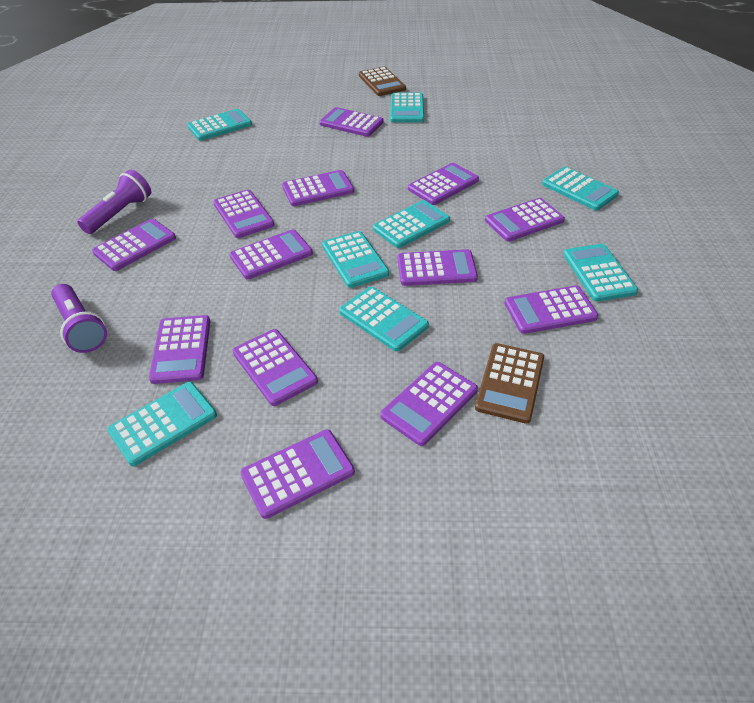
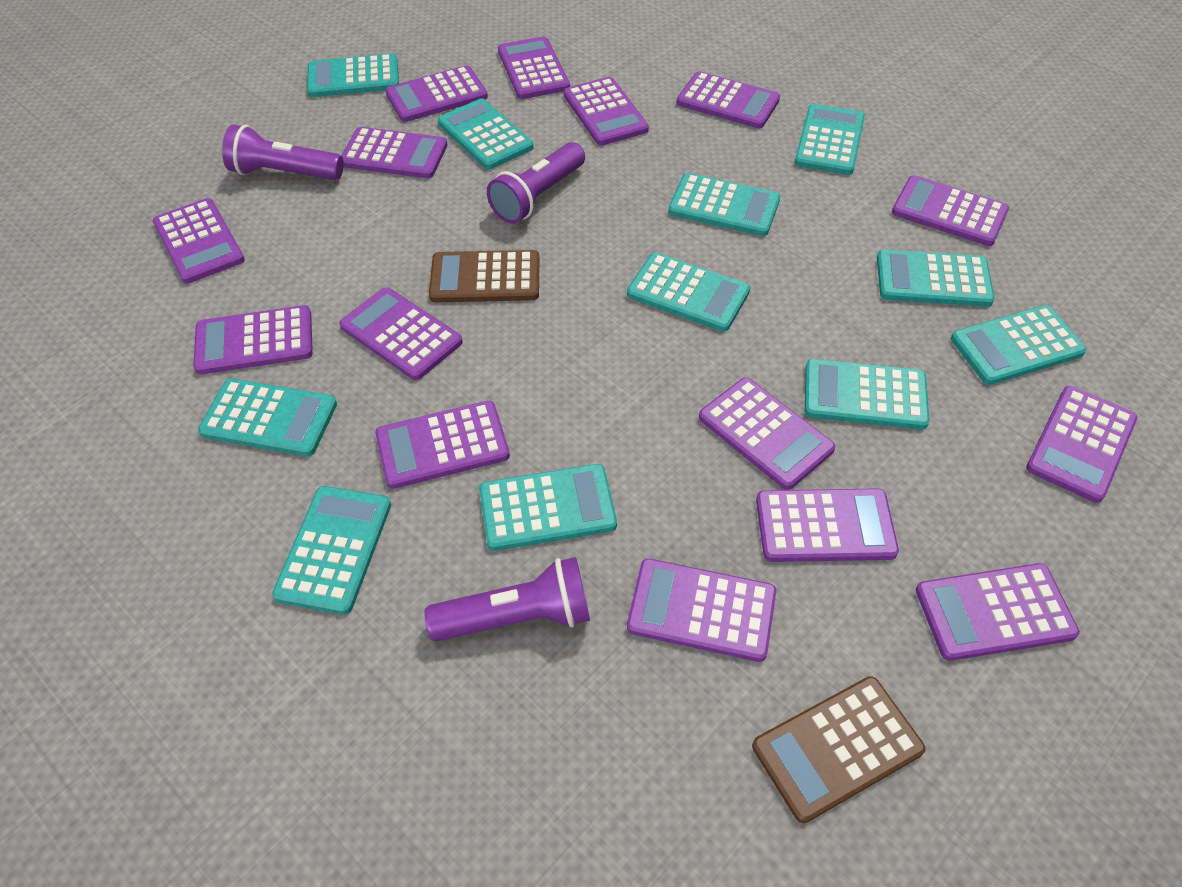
purple calculator: [92,219,176,271] [149,315,210,384] [213,189,274,238] [230,229,313,279] [232,329,318,406] [240,429,355,519] [282,170,354,206] [319,107,383,137] [380,362,478,446] [398,249,478,286] [408,163,479,205] [485,198,565,241] [505,285,598,334] = 13 -> [153,198,245,284] [193,305,313,375] [339,287,463,380] [341,127,448,178] [375,401,510,489] [386,65,488,122] [498,36,570,99] [564,77,649,146] [627,558,776,662] [677,71,780,128] [699,377,835,490] [756,488,899,562] [892,175,1009,246] [916,563,1080,661] [1026,386,1137,503] = 15
purple flashlight: [51,284,107,353] [77,170,151,234] = 2 -> [222,124,344,180] [424,557,590,641] [487,142,585,224] = 3
turquoise calculator: [107,382,217,466] [187,109,252,141] [322,231,389,288] [339,286,429,352] [373,200,450,248] [390,93,424,123] [542,167,619,211] [563,244,638,302] = 8 -> [198,378,337,456] [272,486,391,615] [307,53,399,97] [438,99,533,170] [479,464,617,551] [627,253,750,332] [668,173,780,236] [795,104,865,175] [805,359,929,430] [877,249,995,307] [951,305,1086,385] = 11

